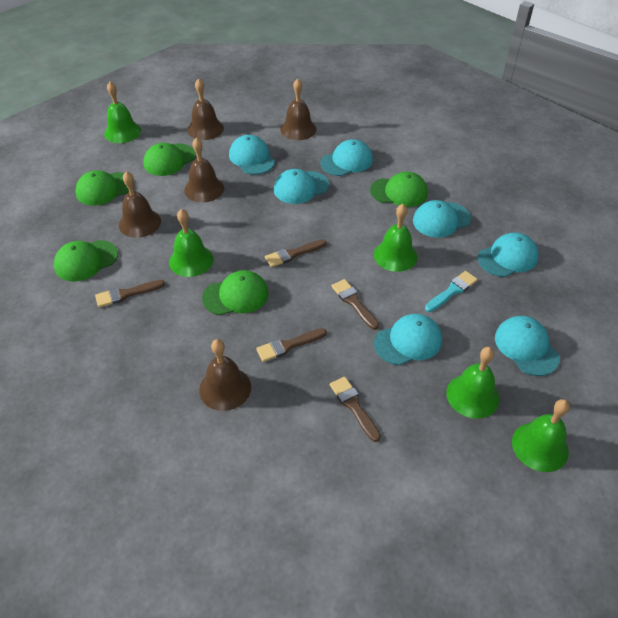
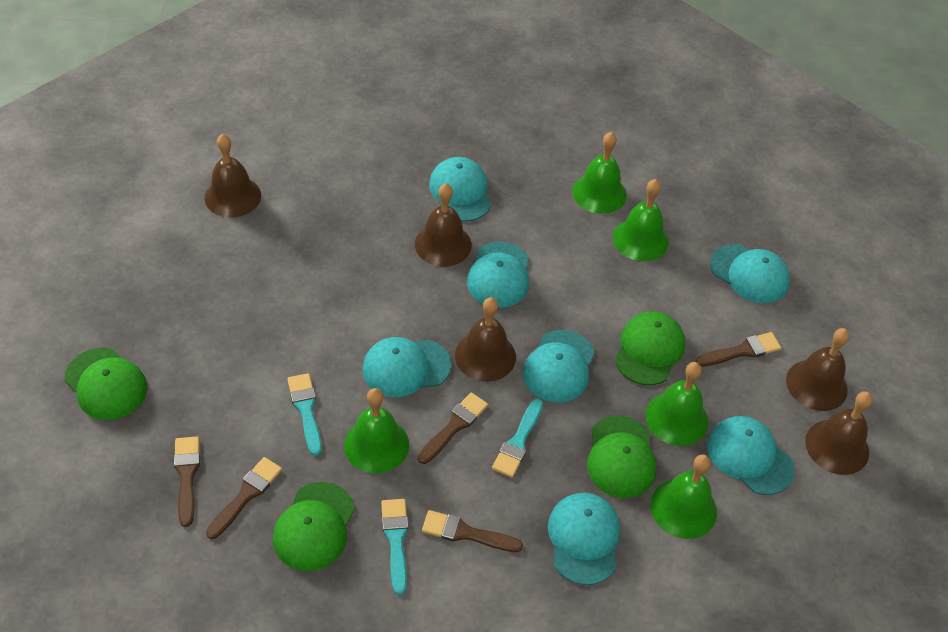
green cap: [54,240,118,282] [75,170,129,206] [143,143,196,176] [202,270,269,315] [370,172,428,207] = 5 -> [64,348,147,420] [273,482,355,571] [587,415,657,498] [615,311,685,385] = 4
turquoise brush: [425,271,478,312] = 1 -> [287,373,322,456] [381,499,408,595] [492,399,543,478] = 3

